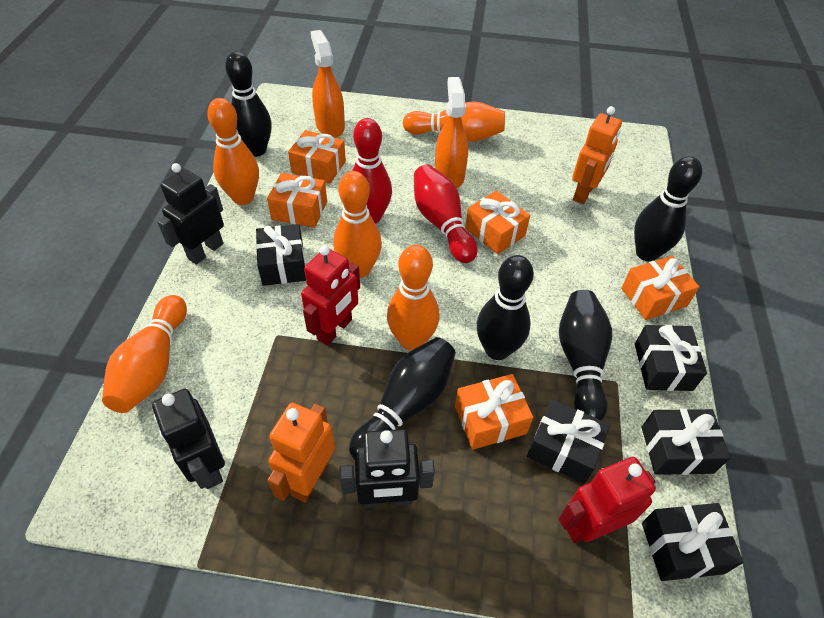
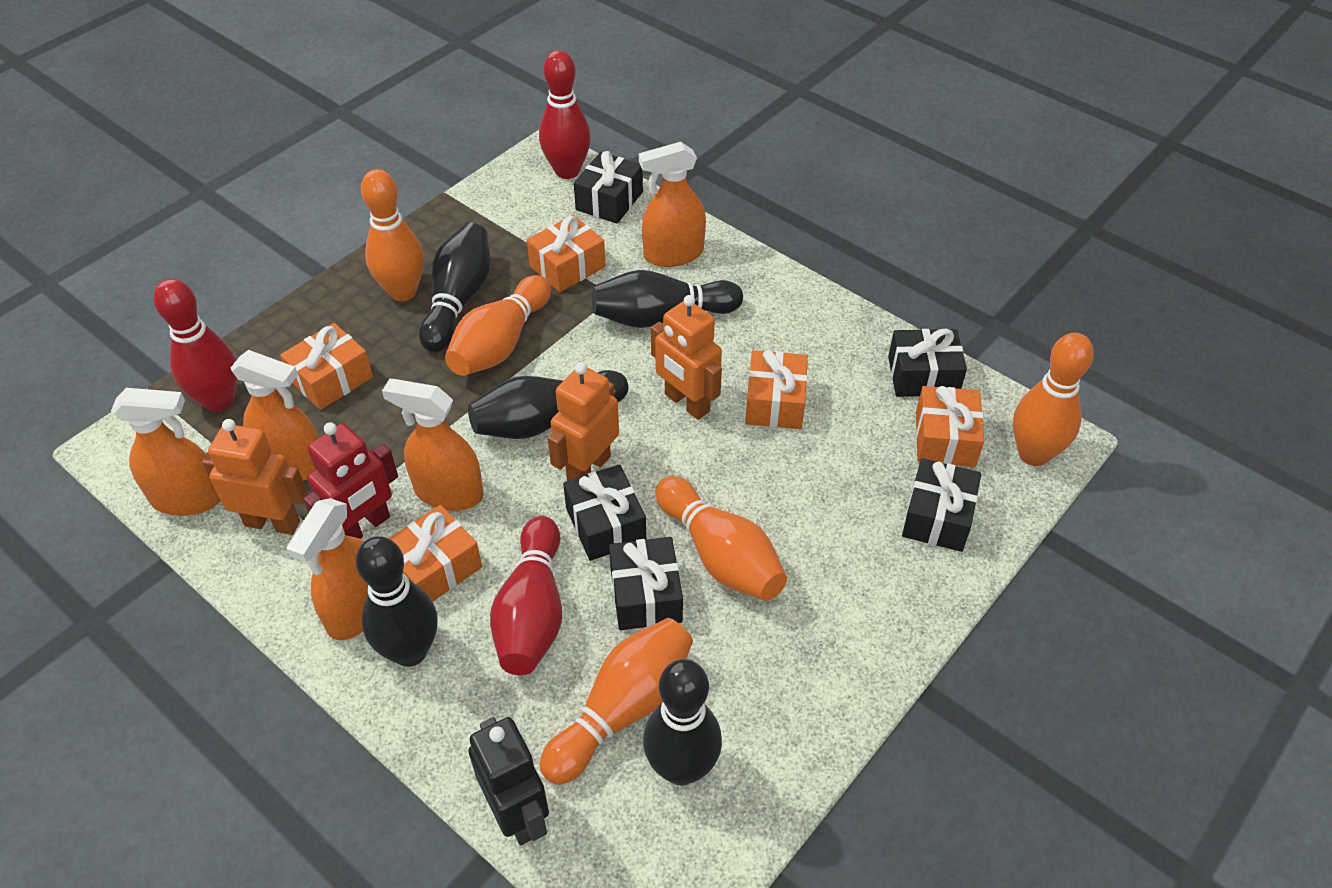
black robot: [152,389,225,489] [157,163,224,265] [340,429,435,508] = 3 -> [468,717,549,846] = 1
orange robot: [268,403,335,502] [572,106,622,204] = 2 -> [202,419,308,535] [548,362,619,481] [651,295,722,420] = 3
orange spray bottle: [310,30,345,138] [435,77,468,188] = 2 -> [111,388,221,516] [231,350,318,481] [287,498,368,640] [382,379,484,511] [639,142,706,267] = 5
red bowling pin: [352,118,392,224] [414,164,478,263] = 2 -> [154,279,237,412] [490,516,562,675] [539,50,591,179] = 3
red robot: [301,245,360,346] [559,457,656,543] = 2 -> [303,422,398,539] = 1

